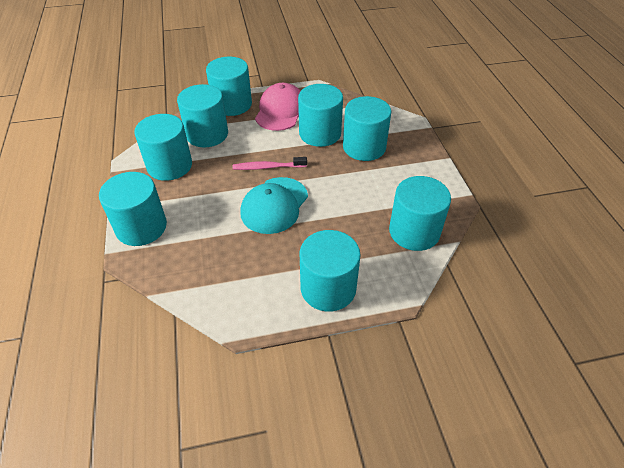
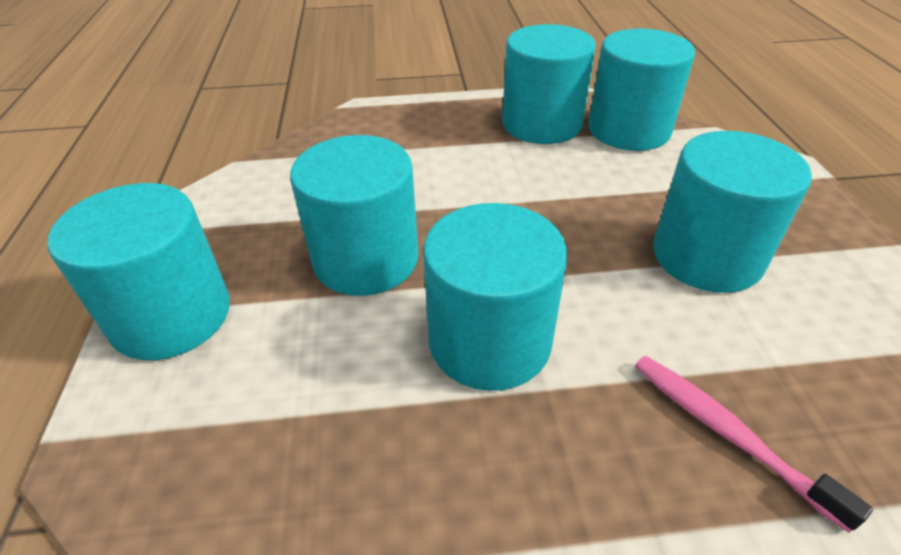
pink cap: [255,83,301,131] = 1 -> none = 0
turquoise cap: [240,177,308,234] = 1 -> none = 0
turquoise cylinder: [99,172,167,246] [135,114,192,181] [177,84,228,147] [206,57,252,116] [298,84,343,147] [300,230,361,312] [343,96,391,161] [389,176,451,251] = 8 -> [47,183,230,360] [290,135,419,296] [423,203,568,391] [502,24,596,144] [588,29,695,151] [653,131,812,293] = 6

